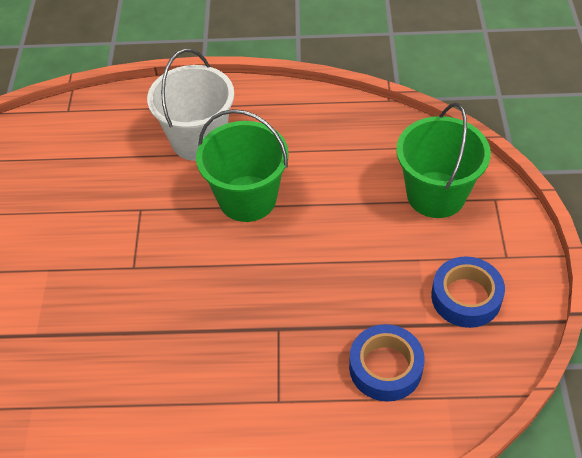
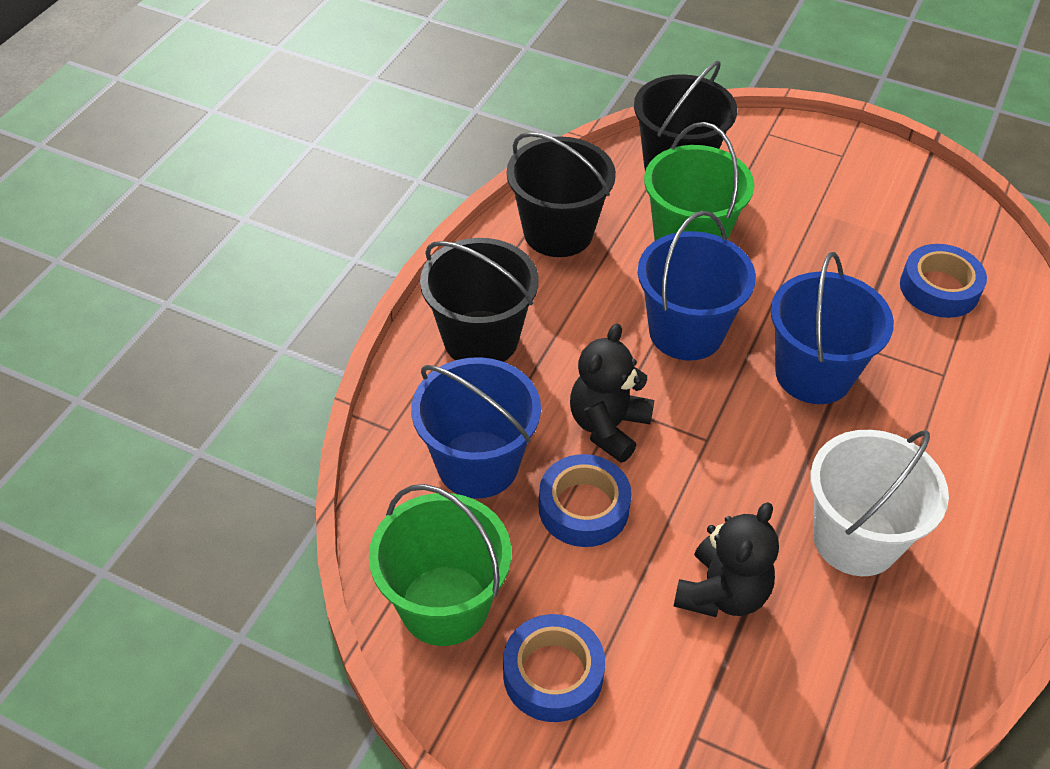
black bucket: none = 0 -> [420,238,539,362] [507,132,616,257] [634,61,737,171] = 3
black teddy bear: none = 0 -> [570,323,654,463] [674,502,779,617] = 2
blue bucket: none = 0 -> [411,357,541,499] [638,211,756,361] [771,252,894,404] = 3
blue tape: [349,324,425,402] [431,256,505,328] = 2 -> [503,614,605,722] [539,454,632,547] [900,244,987,318] = 3

